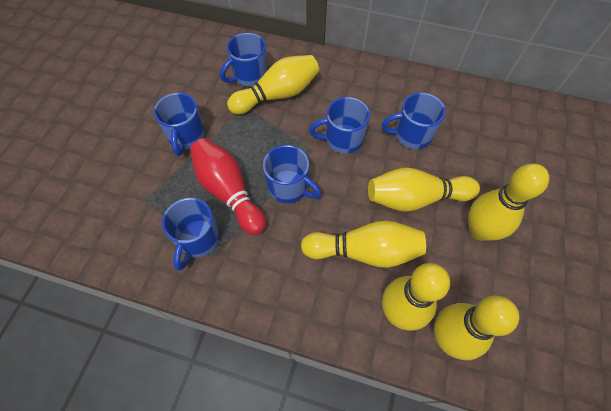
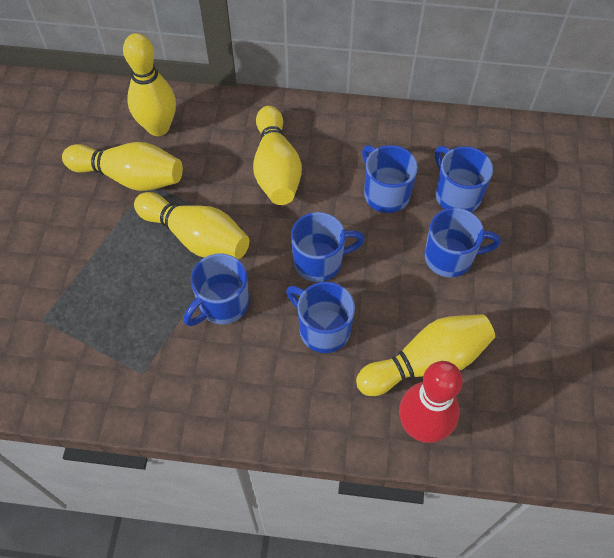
yellow bowling pin: [227,55,319,115] [301,220,426,268] [368,168,480,212] [382,263,450,331] [434,295,519,360] [468,164,549,241] = 6 -> [62,142,183,191] [123,33,176,136] [134,192,249,259] [253,106,302,205] [356,314,495,396] = 5

